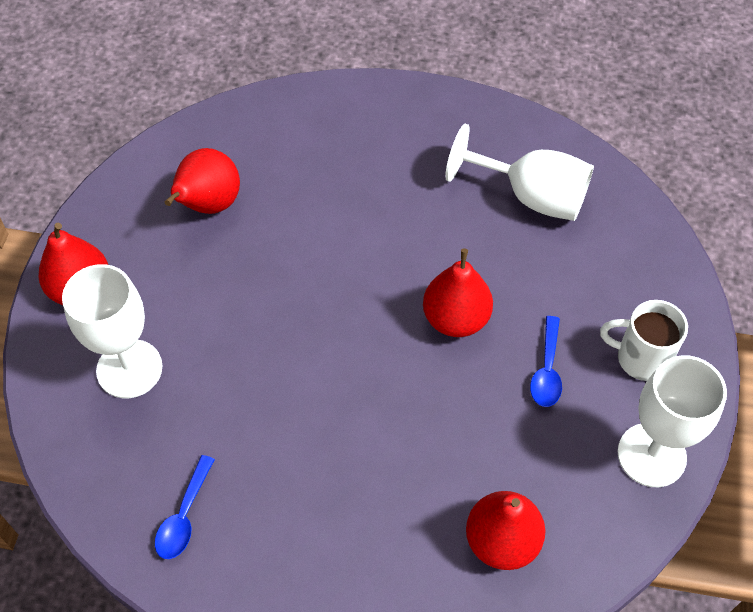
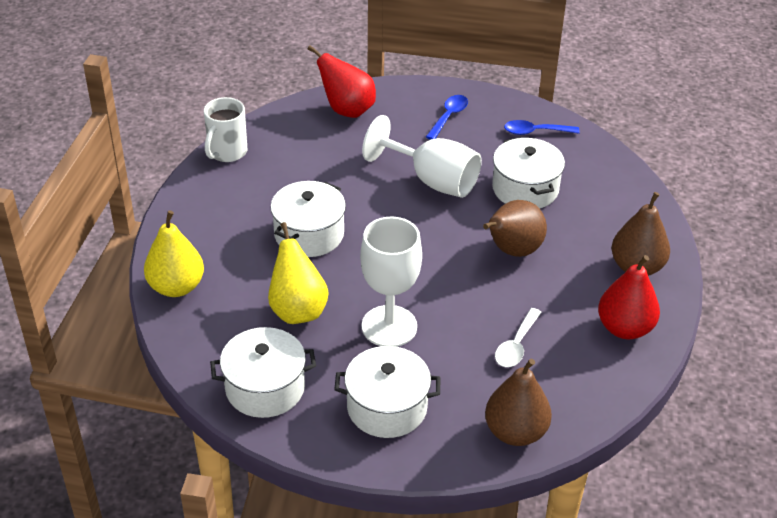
brown pear: none = 0 -> [483,200,547,257] [485,359,552,446] [612,192,670,276] = 3
red pear: [39,222,108,305] [165,148,240,214] [423,248,493,337] [466,491,545,570] = 4 -> [308,45,376,118] [598,255,660,339] = 2
white goblet: [62,264,162,398] [445,124,594,221] [618,355,727,487] = 3 -> [360,217,422,347] [362,115,482,198] = 2
white pot: none = 0 -> [210,327,316,418] [270,181,346,257] [334,346,440,438] [492,137,565,208] = 4
white spoon: none = 0 -> [495,308,542,367] = 1
yellow pear: none = 0 -> [144,210,204,297] [268,222,329,324] = 2

